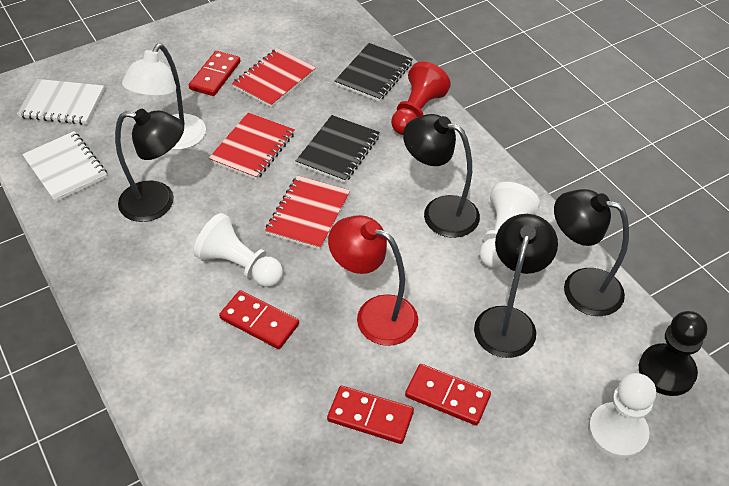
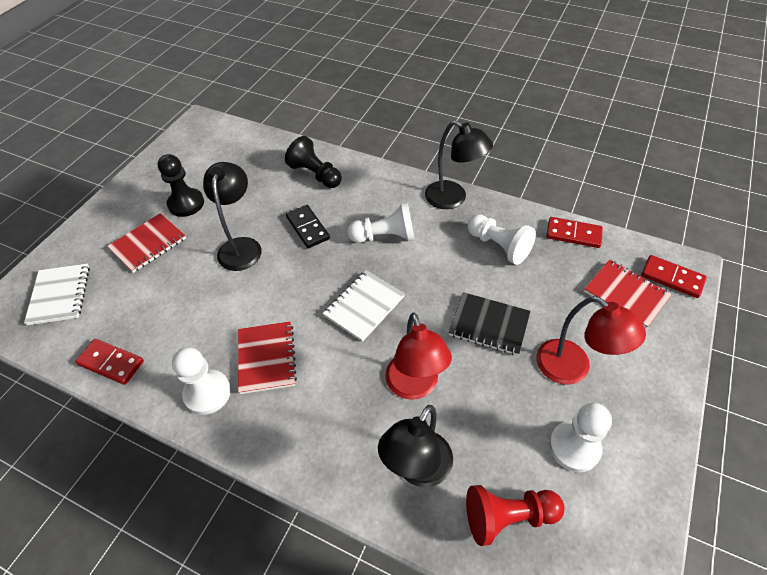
black domino: none = 0 -> [286,205,330,248] = 1
black lamp: [115,109,184,222] [403,114,480,238] [474,214,558,358] [554,189,629,316] = 4 -> [203,162,261,271] [378,405,453,487] [425,121,493,209] = 3
black notebook: [296,115,380,183] [335,43,413,102] = 2 -> [449,292,530,356] = 1
black pawn: [639,311,707,396] = 1 -> [158,154,204,217] [285,136,342,188] = 2
red domino: [189,51,240,96] [219,290,299,349] [327,386,414,444] [405,364,491,425] = 4 -> [75,339,144,385] [546,217,603,248] [641,255,707,298] = 3
red lamp: [328,215,418,346] = 1 -> [385,313,452,400] [536,296,646,385] = 2
white lamp: [122,44,206,150] = 1 -> none = 0
white pawn: [193,213,283,287] [480,182,540,268] [588,373,656,459] = 3 -> [172,347,231,415] [347,202,415,243] [467,214,536,265] [549,403,612,472] = 4

